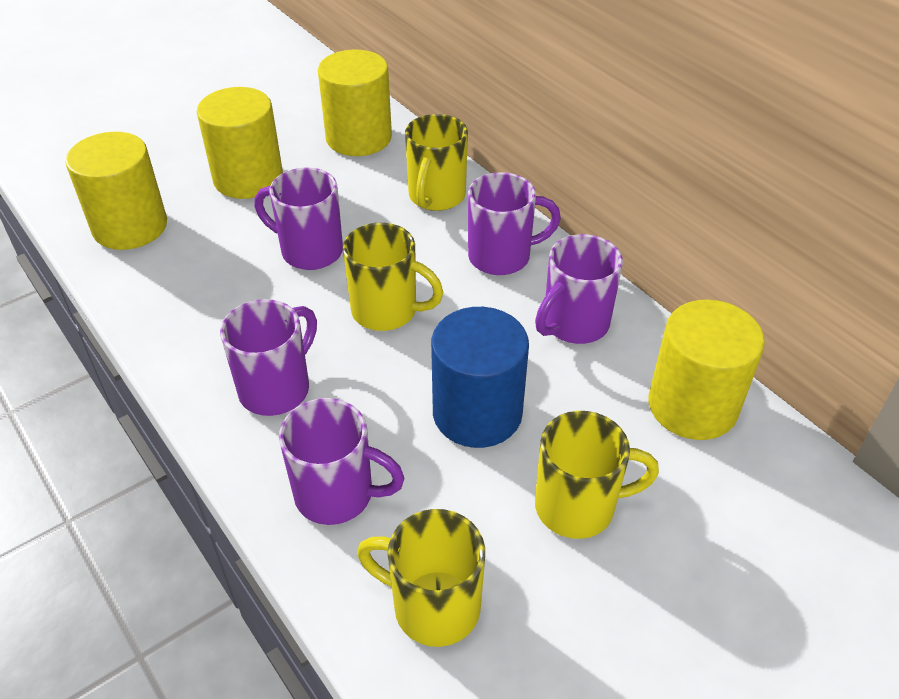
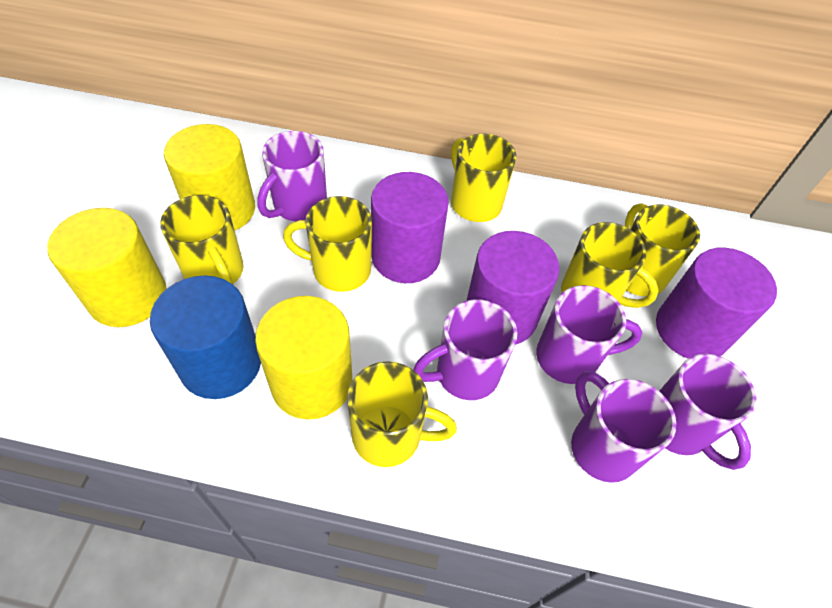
purple cylinder: none = 0 -> [371,172,449,283] [467,231,559,345] [656,247,777,359] = 3
yellow cylinder: [66,132,167,250] [197,87,283,199] [318,49,392,156] [648,300,765,440] = 4 -> [47,208,167,327] [164,124,255,230] [255,296,352,420] = 3
yellow mug: [343,223,443,331] [357,509,485,647] [405,114,468,211] [535,411,659,539] = 4 -> [160,195,244,285] [283,196,372,292] [347,361,457,467] [451,133,516,222] [561,222,659,308] [625,203,700,297] = 6

